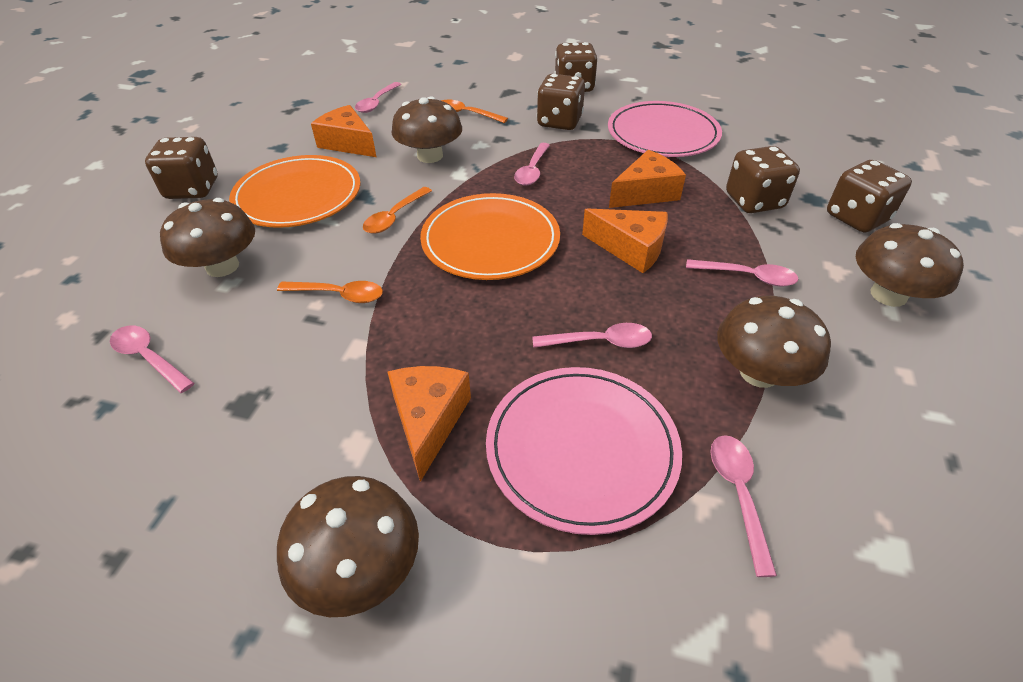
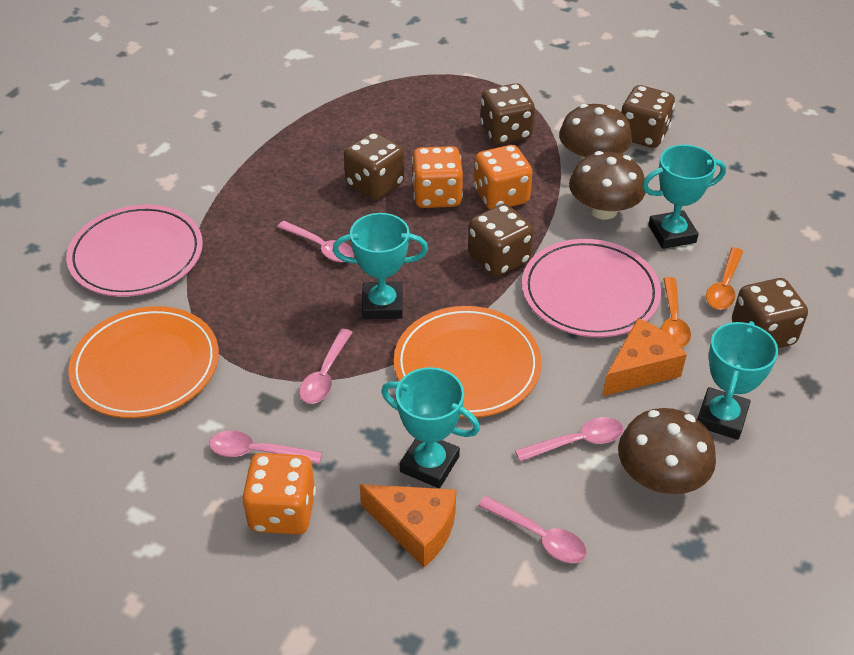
brown mushroom: [160,198,255,277] [277,476,419,617] [392,96,462,163] [717,296,831,388] [856,223,964,307] = 5 -> [559,104,632,162] [569,151,645,220] [618,408,716,494] = 3
orange cheese: [311,105,376,157] [387,366,471,482] [582,208,668,273] [609,150,686,208] = 4 -> [360,484,456,567] [603,318,687,396] = 2
orange dice: none = 0 -> [242,453,316,535] [412,146,463,208] [474,145,532,210] = 3
orange spoon: [277,281,383,303] [363,187,432,234] [441,100,508,123] = 3 -> [661,277,691,347] [706,247,743,310] = 2
pink spoon: [110,326,194,393] [355,82,401,113] [514,143,550,185] [532,323,652,348] [686,259,798,287] [710,435,777,577] = 6 -> [209,431,322,464] [277,221,354,262] [299,329,353,404] [478,496,587,563] [515,417,623,462] = 5
turquoise trophy: none = 0 -> [333,213,428,319] [381,367,480,488] [642,145,726,249] [697,321,778,440] = 4

